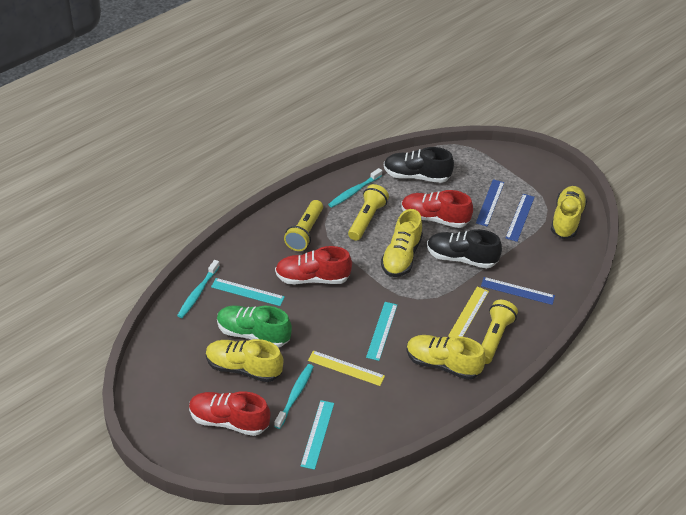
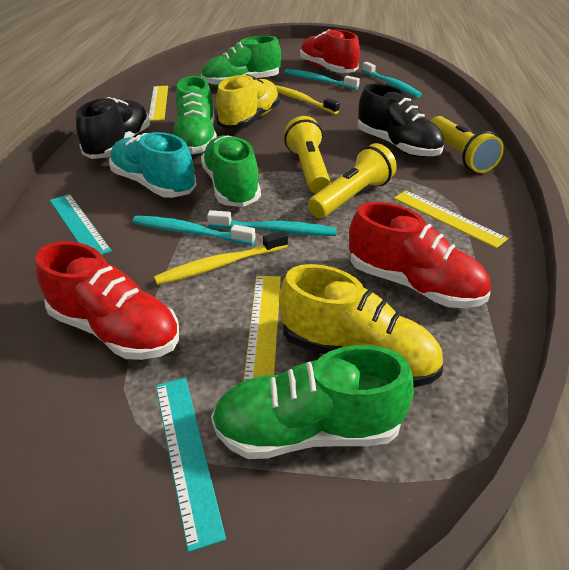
blue ruler: [476,179,504,227] [481,277,555,305] [506,194,535,242] = 3 -> none = 0
green shoe: [217,305,292,347] = 1 -> [173,76,217,154] [201,36,281,87] [201,135,261,207] [211,345,414,459] = 4
turquoise ruler: [211,278,285,306] [300,400,334,470] [366,302,397,361] = 3 -> [50,194,112,255] [156,378,226,552] = 2
turquoise shoe: none = 0 -> [109,132,196,198] = 1
turquoise toothbrush: [177,260,220,318] [274,364,314,429] [328,168,382,208] = 3 -> [133,215,256,245] [207,210,337,236] [284,69,360,90] [362,62,422,97] = 4
yellow ruler: [308,350,385,386] [448,287,489,337] = 2 -> [149,86,168,121] [244,276,281,381] [394,191,508,248] = 3
yellow shoe: [206,339,284,382] [381,209,423,277] [406,335,486,380] [551,186,587,239] = 4 -> [216,74,280,129] [279,264,443,387] = 2
yellow toothbrush: none = 0 -> [154,230,288,285] [275,85,340,114] = 2

